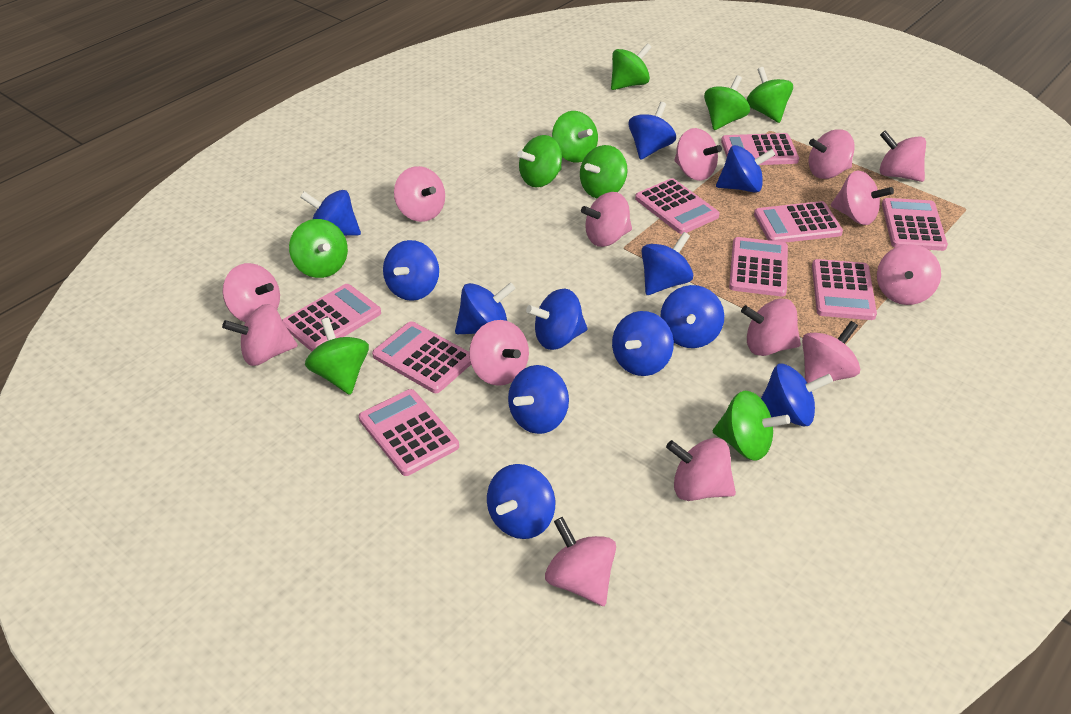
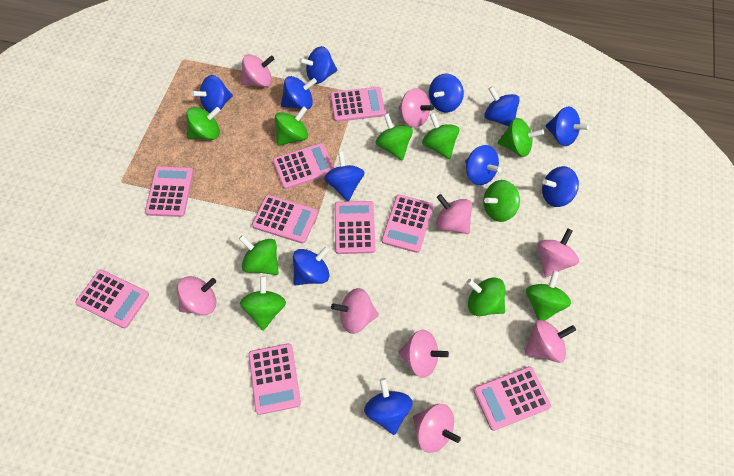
blue spinning top: [300,190,361,236] [383,240,439,301] [455,282,516,334] [487,464,555,539] [508,365,569,434] [526,289,588,350] [612,311,674,376] [629,102,676,160] [642,232,693,295] [661,285,724,348] [716,145,775,193] [761,364,833,426] = 12 -> [191,75,233,113] [281,76,317,110] [293,246,330,285] [299,46,337,84] [324,151,365,201] [364,378,413,435] [429,74,464,112] [465,145,502,185] [484,86,520,127] [542,166,579,207] [546,106,590,146] = 11
green spinning top: [289,219,348,278] [305,318,369,395] [517,135,562,187] [552,111,598,163] [580,145,627,198] [611,43,652,90] [704,75,750,130] [713,391,790,460] [746,67,793,123] = 9 -> [186,107,220,140] [239,235,279,275] [240,276,286,331] [275,106,308,146] [375,113,413,161] [422,113,459,159] [466,277,506,316] [483,180,520,222] [498,118,544,157] [526,270,571,321] = 10
pink spinning top: [222,304,298,366] [223,263,280,322] [394,166,445,222] [469,320,529,386] [545,517,616,606] [581,192,632,247] [666,438,736,501] [674,128,722,181] [741,299,801,356] [802,321,860,383] [809,129,855,179] [831,171,894,225] [877,244,941,305] [880,130,926,182] = 14 -> [177,276,216,315] [241,54,274,87] [331,288,379,334] [398,88,434,128] [398,329,449,378] [413,404,461,453] [436,194,472,234] [524,320,576,363] [538,228,579,277] = 9

